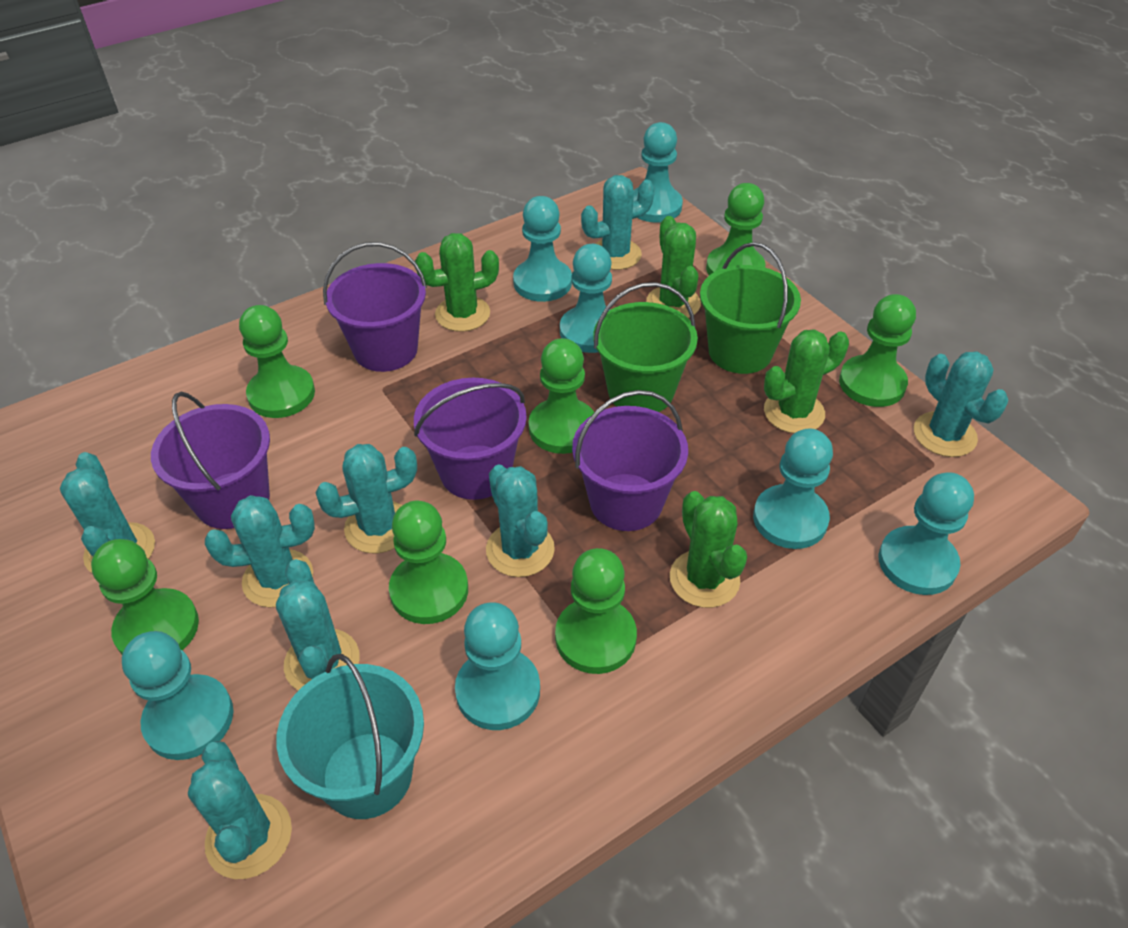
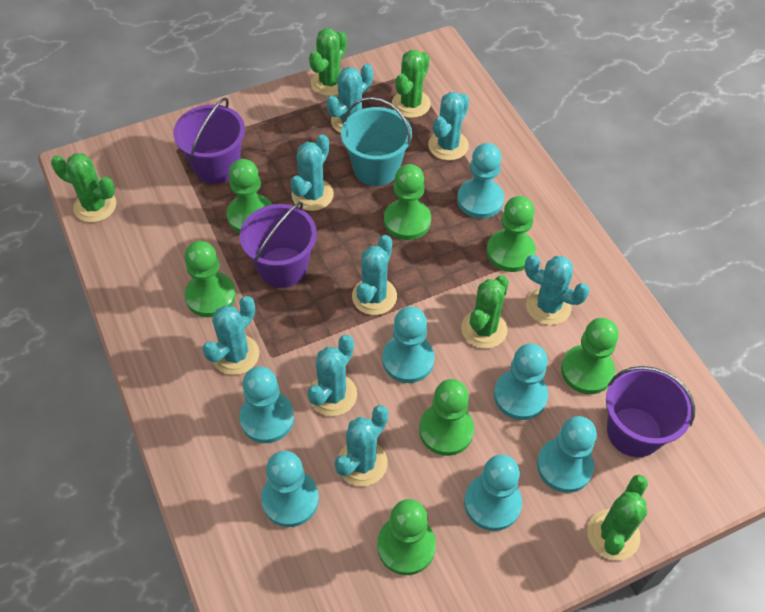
green bucket: [593,282,698,412] [700,242,801,374] = 2 -> none = 0
green cactus: [415,233,499,332] [646,216,701,318] [670,491,747,608] [764,329,849,433] = 4 -> [51,153,116,222] [309,28,347,96] [392,50,431,118] [461,275,509,349] [587,475,648,560] = 5
purple bucket: [151,392,270,529] [323,242,427,372] [414,378,526,500] [572,390,688,531] = 4 -> [173,97,245,184] [240,202,317,288] [606,366,695,457] = 3

